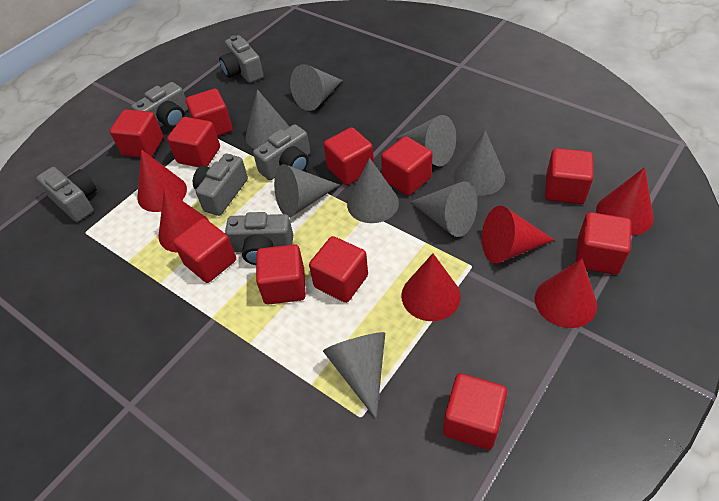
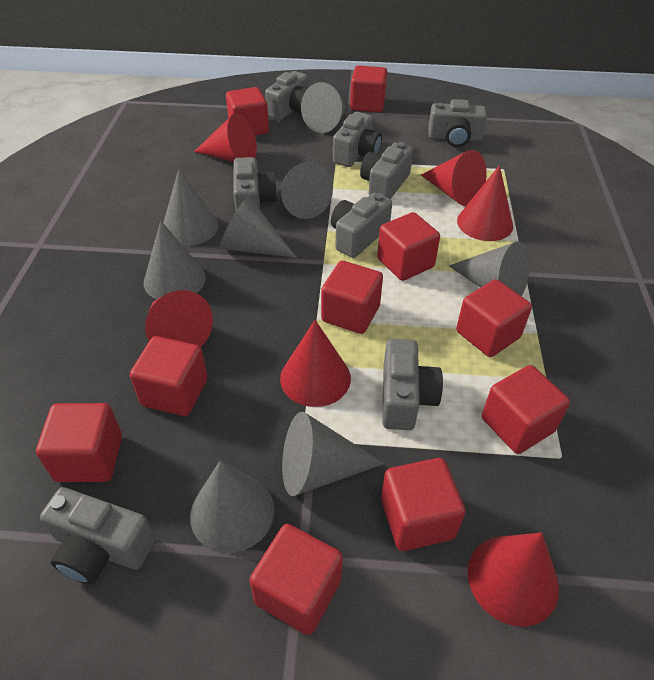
grey camera: [37,167,97,222] [131,82,188,128] [193,154,248,216] [219,35,264,83] [225,212,293,265] [253,124,310,180] = 6 -> [40,487,155,585] [233,157,278,211] [265,71,308,120] [331,193,392,258] [333,112,382,167] [360,142,413,199] [382,339,443,430] [428,99,487,147] = 8
red cube: [110,110,163,157] [167,117,220,167] [173,218,236,283] [186,88,233,136] [256,244,306,304] [309,236,368,303] [324,127,374,185] [381,136,433,196] [443,373,507,450] [545,148,593,204] [576,212,631,275] = 11 -> [36,403,122,482] [130,336,208,416] [226,87,269,135] [249,524,343,635] [321,261,383,334] [350,65,388,112] [377,212,440,281] [381,458,466,551] [456,279,532,357] [482,365,570,454] = 10

